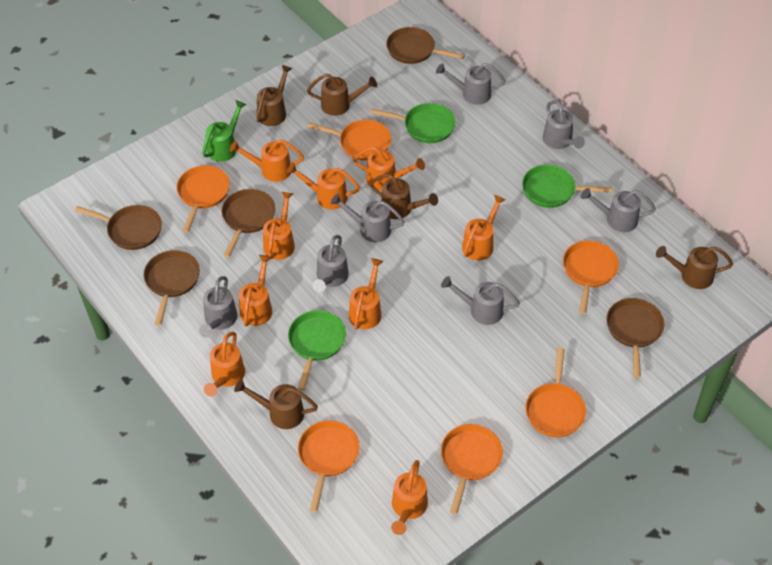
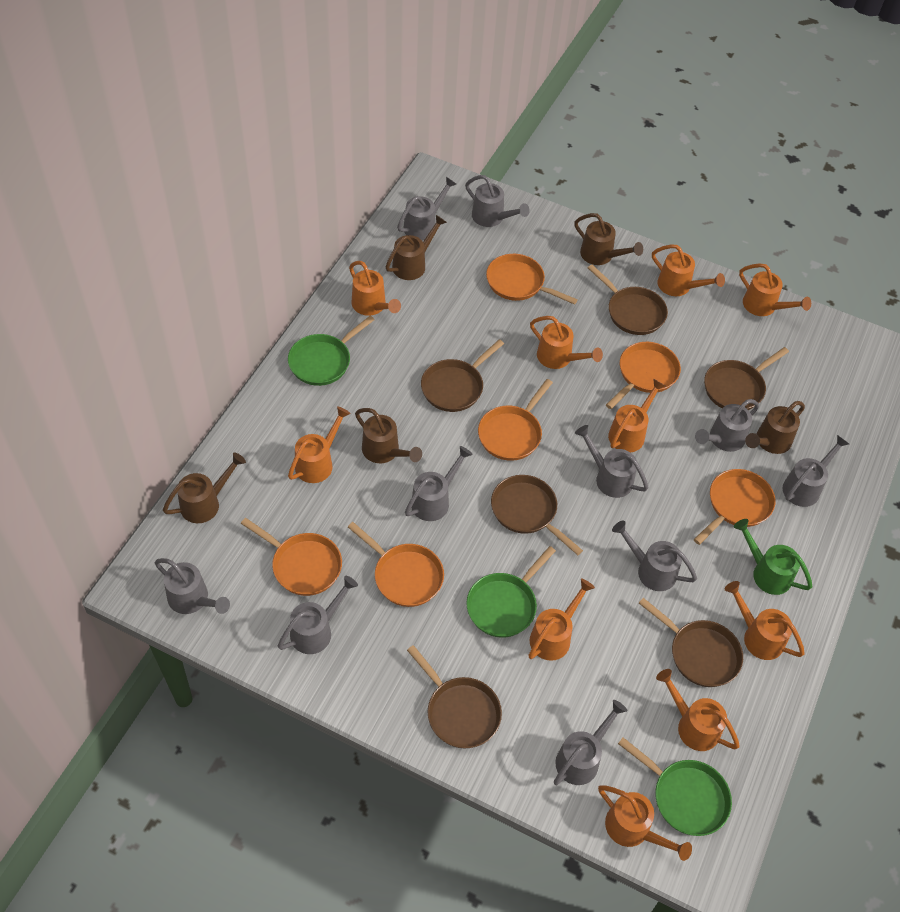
brown pan: [75,205,162,250] [143,250,200,326] [221,189,276,257] [386,27,465,64] [606,298,665,378] = 5 -> [407,645,502,748] [421,339,504,412] [491,475,583,555] [588,265,668,335] [639,598,743,687] [704,347,789,410] = 6
grey watering can: [199,276,237,338] [313,235,349,292] [331,194,404,242] [436,63,506,105] [441,276,520,325] [543,100,585,149] [581,188,656,232] = 7 -> [155,558,230,614] [278,576,358,654] [397,177,456,241] [405,446,473,521] [465,175,530,227] [554,700,627,785] [575,425,648,498] [612,521,697,591] [695,399,759,452] [782,435,849,507] = 10
orange watering can: [204,332,245,397] [230,139,304,182] [239,255,272,326] [263,192,295,260] [287,163,360,209] [349,258,383,330] [353,146,425,191] [391,460,428,535] [462,195,506,260] = 9 -> [288,406,351,483] [349,261,401,316] [528,579,595,661] [530,316,603,369] [598,785,692,861] [608,379,665,452] [652,244,725,296] [656,669,740,751] [724,581,805,660] [739,263,811,316] = 10

